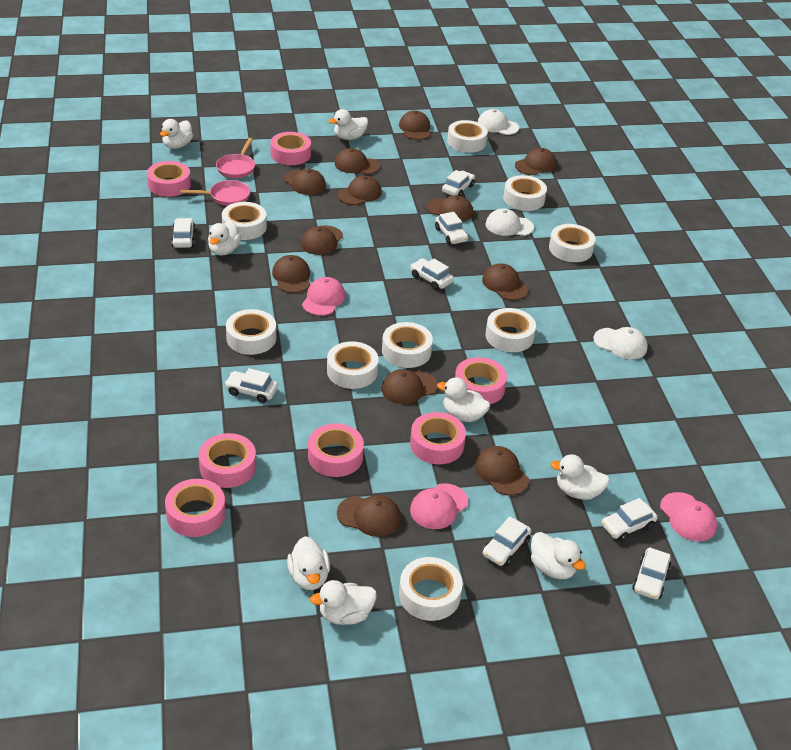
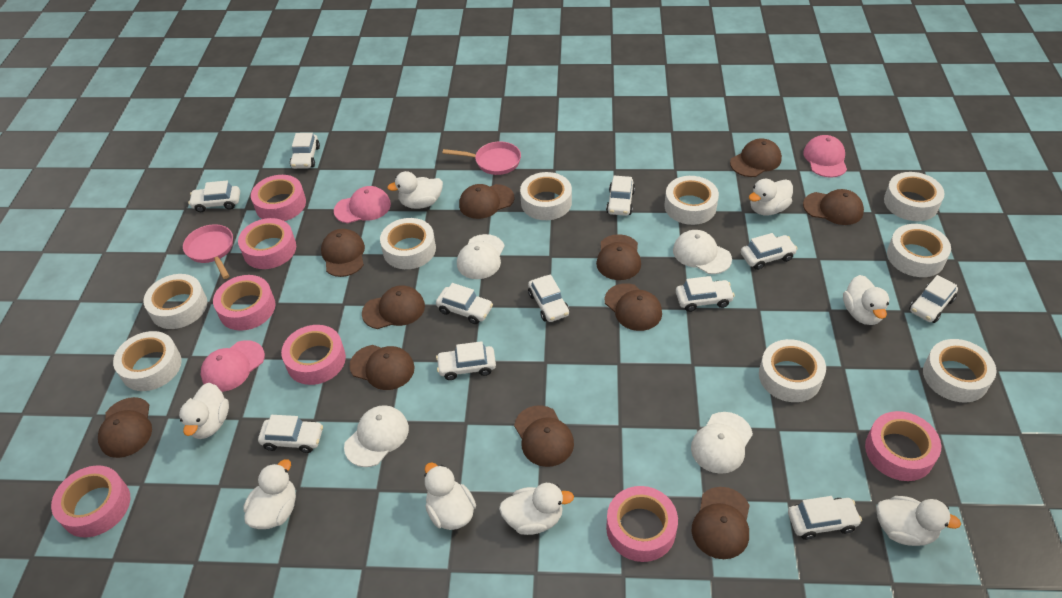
brown cap: [272,255,310,293] [284,169,326,195] [301,225,343,255] [335,148,380,175] [337,495,401,537] [338,175,382,205] [381,369,438,404] [399,111,431,140] [427,195,473,222] [475,446,529,495] [482,263,528,300] [515,148,557,175] = 12 -> [98,397,152,458] [321,229,365,277] [349,345,415,390] [362,285,425,329] [459,184,514,219] [514,405,574,467] [596,234,641,280] [605,283,662,331] [692,487,750,559] [730,138,782,177] [803,189,864,225] = 11
white cap: [478,109,519,135] [486,208,534,236] [593,327,648,359] = 3 -> [344,405,409,467] [457,234,505,279] [673,230,732,274] [691,412,753,474] = 4
white car: [171,218,196,248] [225,368,278,403] [410,259,454,290] [435,212,468,245] [442,170,475,196] [483,517,531,566] [602,498,658,541] [632,547,671,599] = 8 -> [188,180,240,212] [258,415,323,453] [290,133,320,169] [436,283,493,324] [436,341,496,380] [528,274,569,322] [606,176,635,216] [676,276,735,312] [741,233,798,270] [788,496,862,540] [909,275,958,323] = 11

